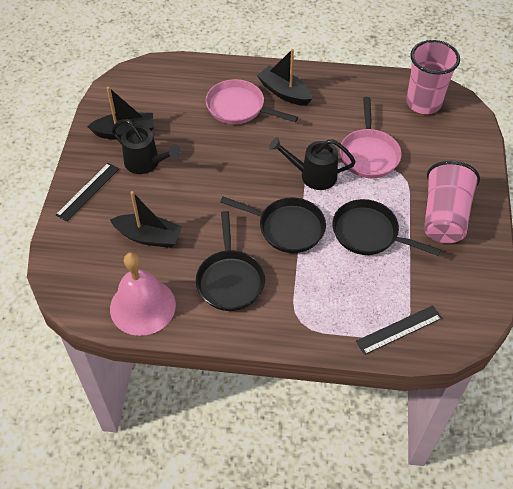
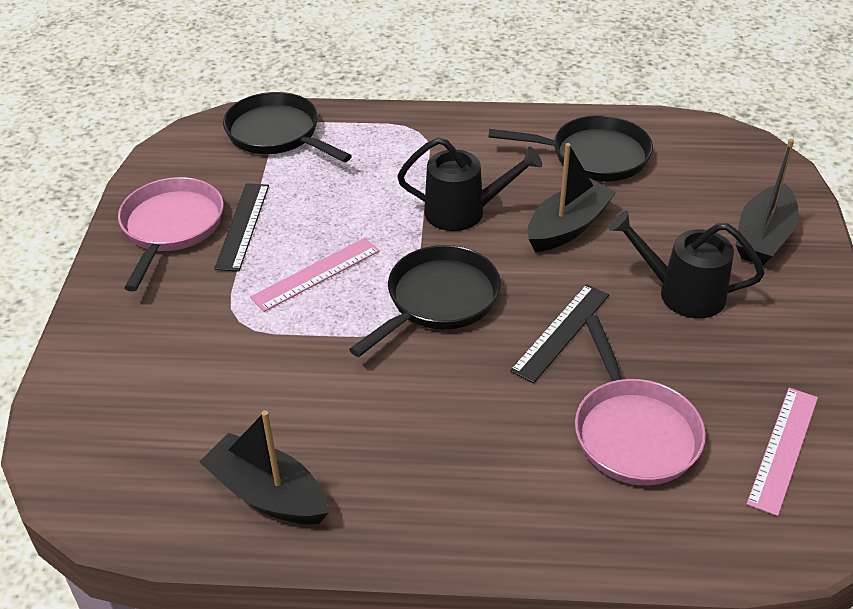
pink bell: [110,252,176,336] = 1 -> none = 0
pink cup: [406,40,460,114] [424,161,480,243] = 2 -> none = 0
pink ruler: none = 0 -> [250,238,380,312] [747,388,818,516] = 2

